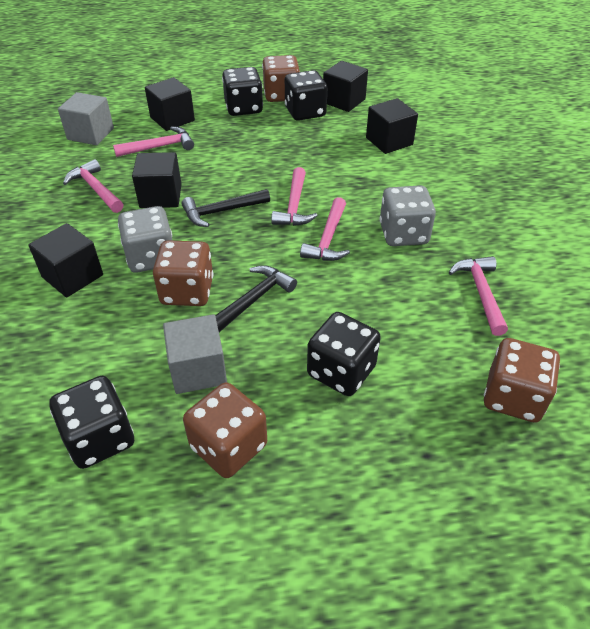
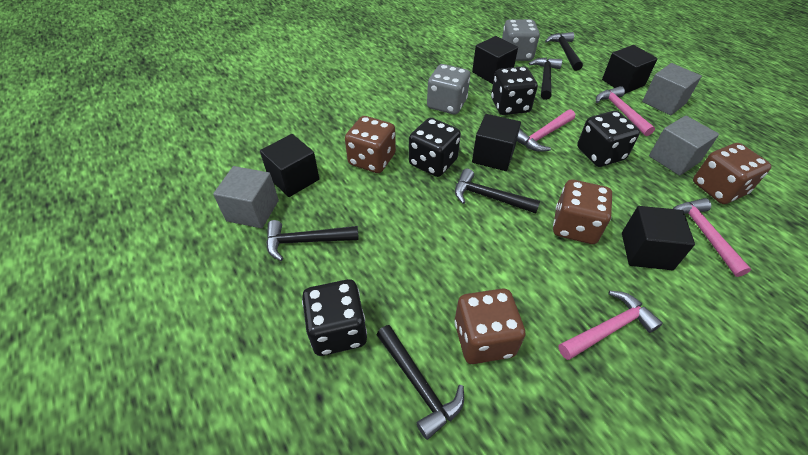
black hammer: [181,189,270,227] [215,265,297,332] = 2 -> [266,220,359,261] [376,325,464,440] [455,168,540,214] [529,58,562,100] [545,32,583,71] = 5
grey cube: [58,92,114,145] [163,314,227,394] = 2 -> [213,166,279,228] [642,63,702,116] [649,116,719,176] = 3
pink hammer: [63,159,123,213] [113,126,194,157] [271,167,318,226] [300,197,350,261] [449,256,508,336] = 5 -> [517,109,575,152] [558,291,663,360] [596,86,655,136] [673,198,751,277] = 4

